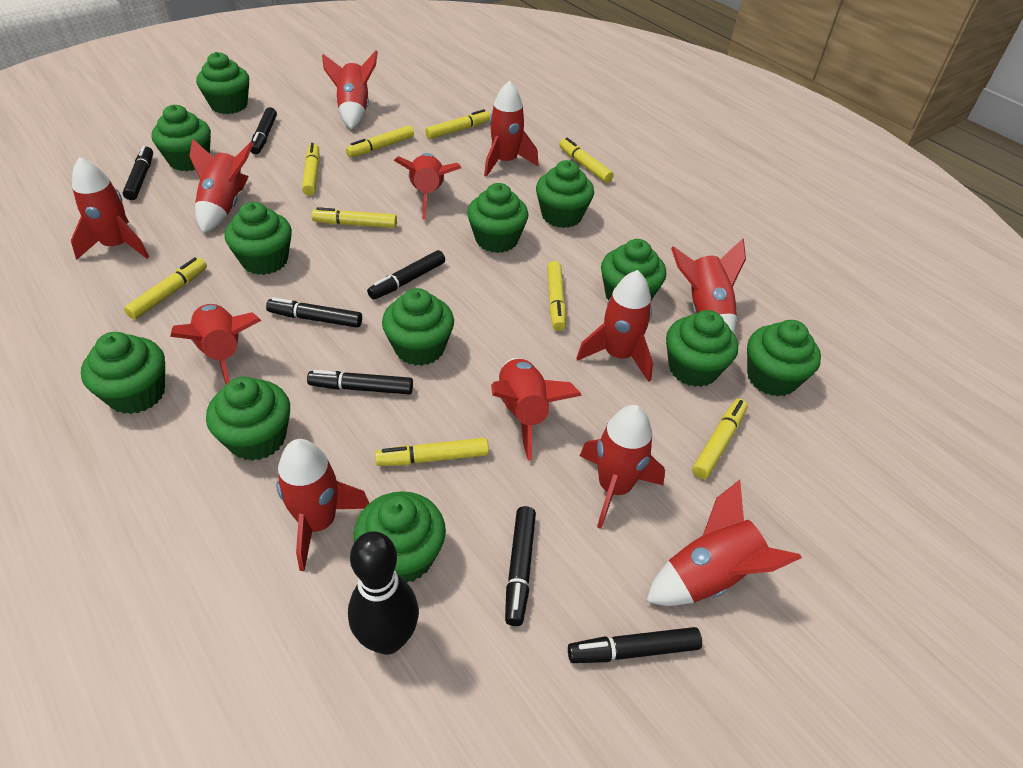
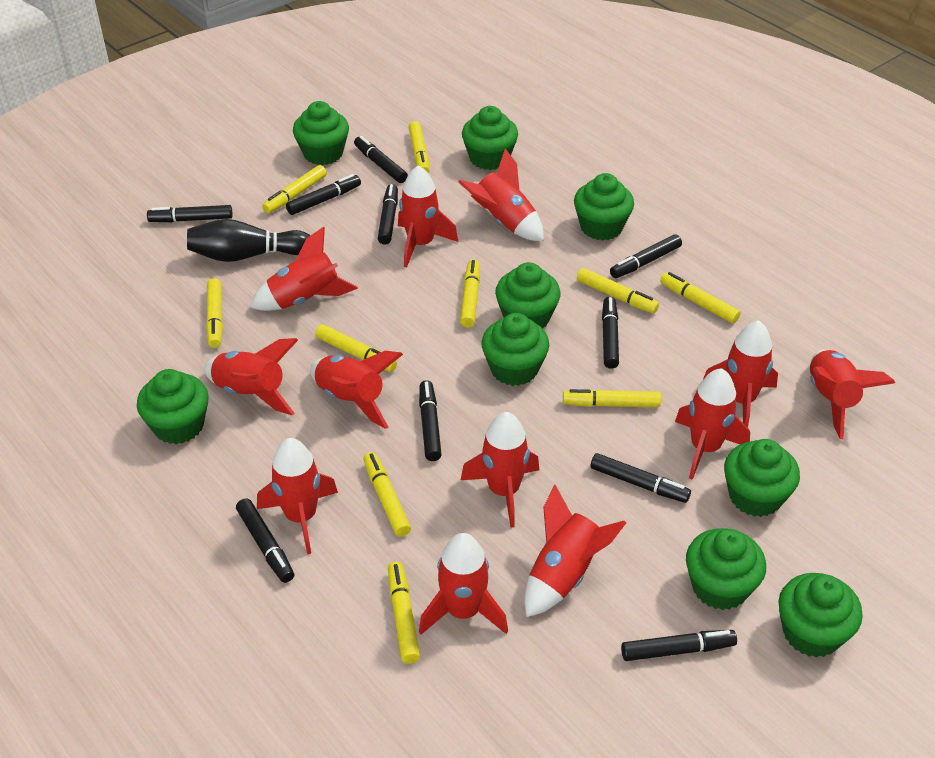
black marker: [123,146,153,200] [250,107,277,154] [266,298,362,328] [307,370,413,395] [367,250,445,300] [505,506,536,626] [568,627,702,663] = 7 -> [147,205,232,222] [236,498,294,583] [286,174,361,215] [354,136,408,183] [378,184,398,245] [419,380,442,461] [590,453,691,503] [602,297,619,369] [610,234,682,278] [621,630,737,661] = 10
green cupcake: [81,332,165,414] [151,105,211,171] [196,52,249,114] [206,377,290,461] [225,202,292,275] [354,491,446,583] [382,288,454,366] [467,183,528,253] [536,160,594,228] [601,239,666,300] [666,310,738,387] [747,320,821,397] = 12 -> [137,369,209,444] [293,101,349,165] [462,106,518,170] [481,313,549,386] [495,262,561,328] [574,173,634,240] [686,528,766,610] [724,439,800,517] [778,573,863,658] = 9
yellow marker: [124,257,207,320] [302,143,320,196] [311,207,397,228] [346,125,414,158] [375,438,489,466] [425,109,490,139] [547,261,566,331] [559,138,614,183] [692,399,748,479] = 9 -> [206,278,223,348] [262,165,327,214] [315,324,397,372] [363,452,411,537] [388,562,420,664] [408,121,430,173] [460,260,480,328] [563,389,661,407] [577,268,659,313] [660,272,741,323] = 10

